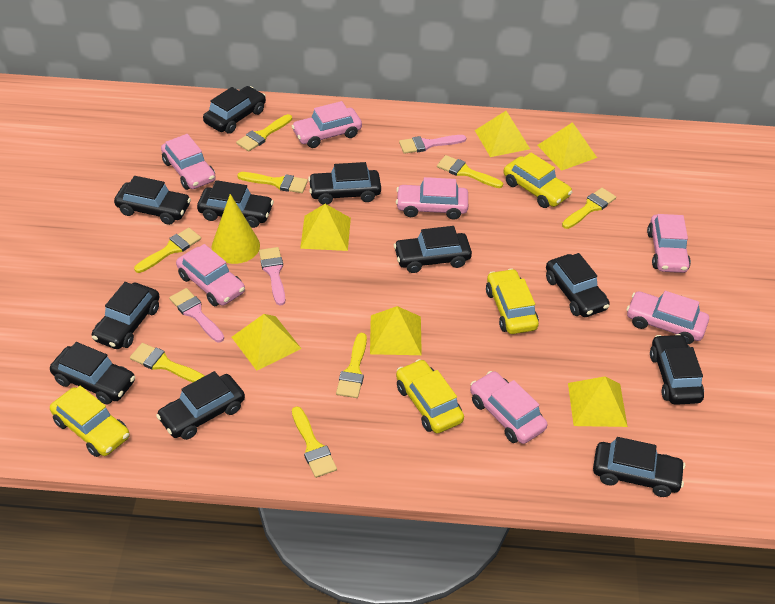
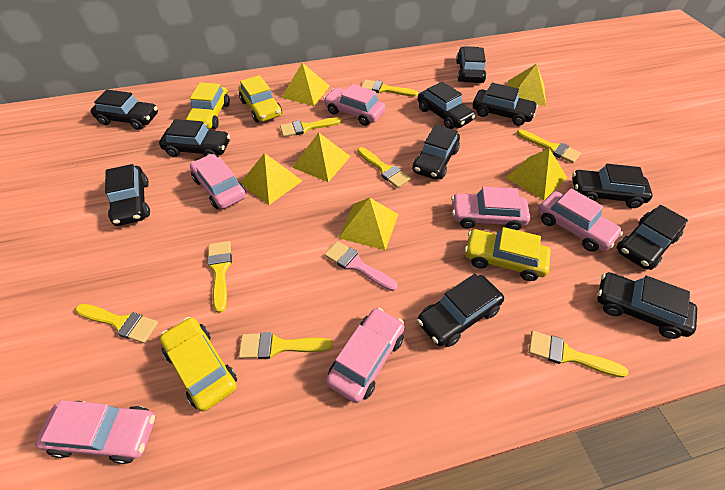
pink brush: [169,288,224,342] [259,247,285,306] [399,135,466,154] = 3 -> [324,241,398,291] = 1
pink car: [161,134,216,190] [176,244,245,306] [292,101,362,148] [396,177,468,220] [470,371,548,444] [626,291,709,344] [647,214,691,273] = 7 -> [35,400,156,464] [190,154,246,209] [324,84,385,126] [326,308,405,403] [451,187,530,230] [538,188,623,252] = 6
yellow cone: [211,194,260,264] = 1 -> none = 0

